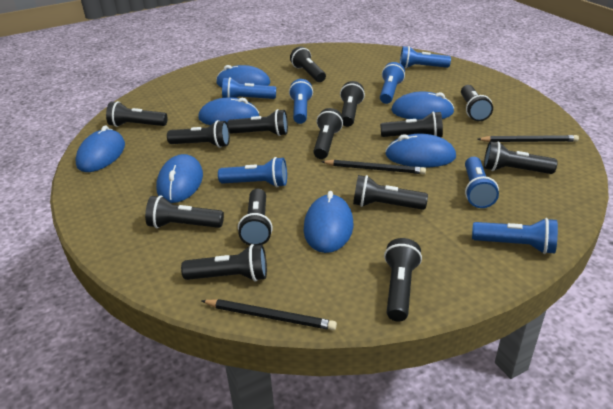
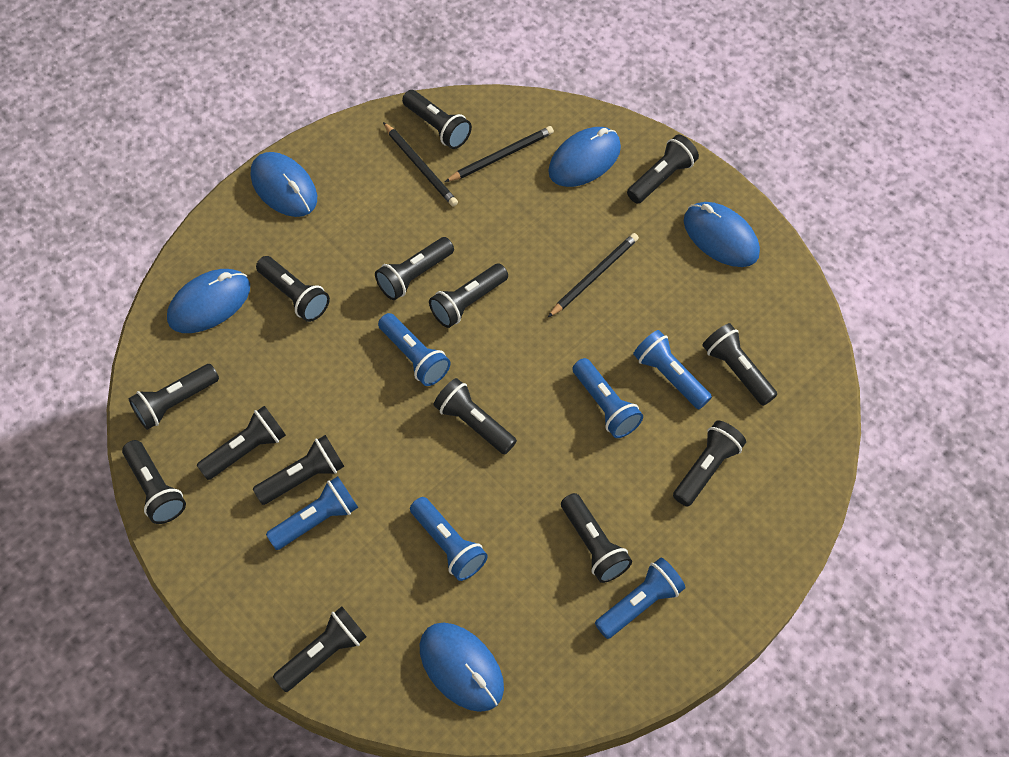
blue flashlight: [218,157,287,187] [222,77,276,99] [289,79,313,124] [380,62,405,104] [400,46,451,69] [465,157,499,208] [472,218,558,254] = 7 -> [266,476,358,550] [378,313,450,386] [410,497,488,581] [572,358,643,438] [595,558,686,639] [633,330,712,409] = 6
blue mouse: [75,125,125,172] [156,154,203,203] [198,97,259,125] [216,65,270,87] [304,191,354,253] [385,134,456,167] [391,92,454,120] = 7 -> [167,269,250,333] [251,152,317,217] [419,622,504,712] [548,127,621,187] [684,202,760,267] = 5

